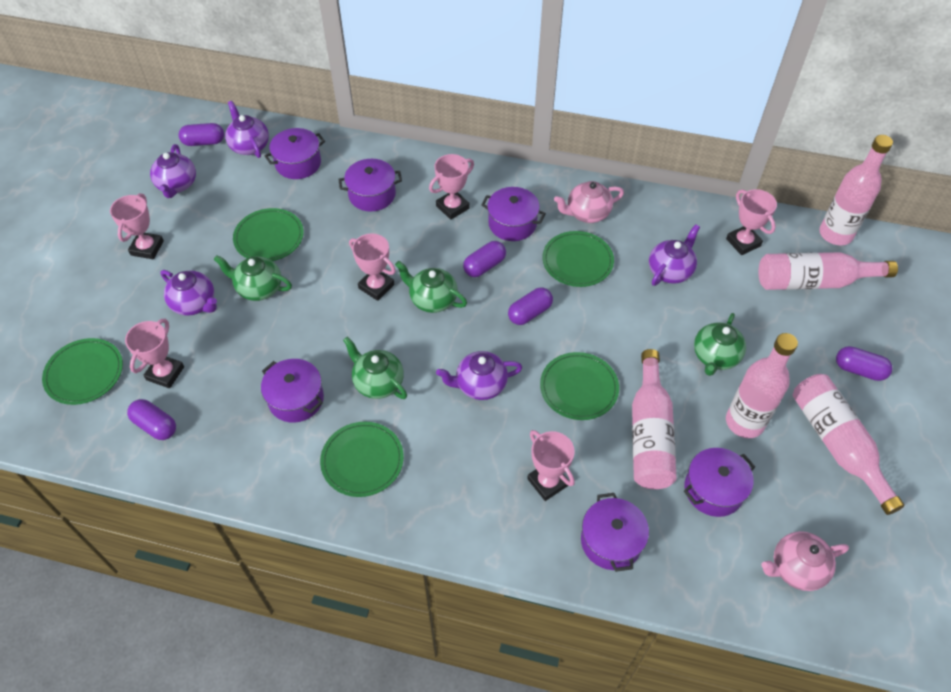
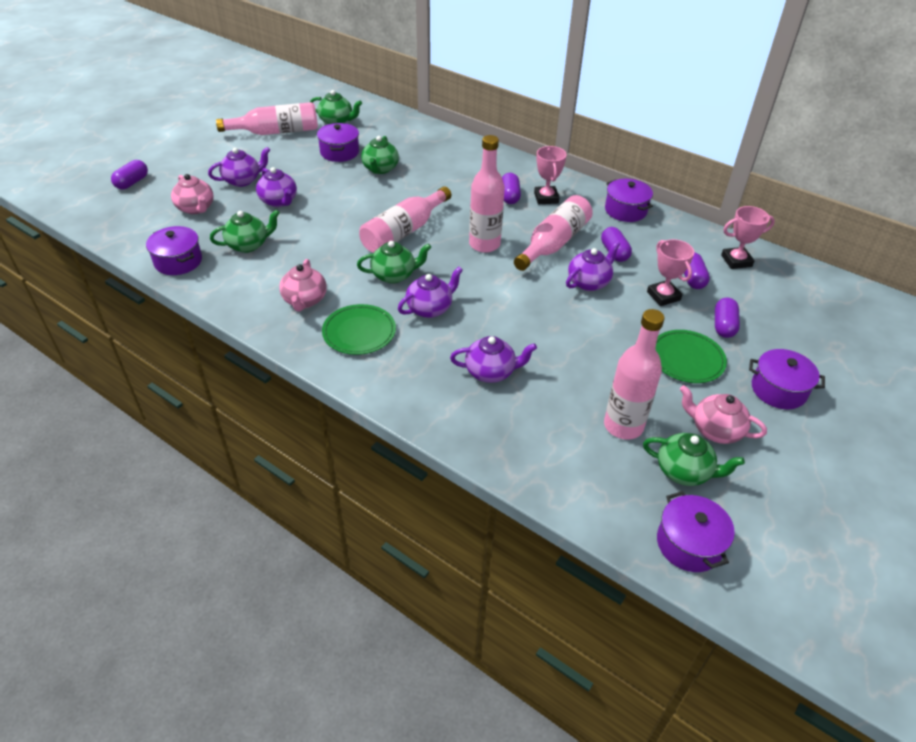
green plate: [42,338,123,405] [233,208,304,261] [320,422,404,497] [540,352,619,420] [543,231,614,287] = 5 -> [322,304,396,355] [656,330,727,383] = 2
green teapot: [214,255,292,301] [343,336,407,399] [395,261,467,313] [694,313,746,376] = 4 -> [210,210,280,253] [310,90,362,124] [357,241,431,283] [361,136,399,174] [643,433,745,486] = 5
pink teapot: [554,181,624,223] [761,531,849,591] = 2 -> [171,174,214,214] [279,259,327,311] [680,385,767,444] = 3
pink trophy: [110,193,164,259] [125,319,184,388] [349,233,396,301] [429,154,474,220] [527,430,575,501] [726,189,777,255] = 6 -> [534,146,567,204] [647,239,694,306] [721,206,775,269] = 3
purple pot: [261,359,324,423] [264,128,325,179] [338,159,402,212] [481,187,546,241] [581,493,649,572] [684,448,755,517] = 6 -> [146,226,202,275] [317,123,359,162] [605,179,653,222] [657,491,735,572] [749,349,825,409] = 5

